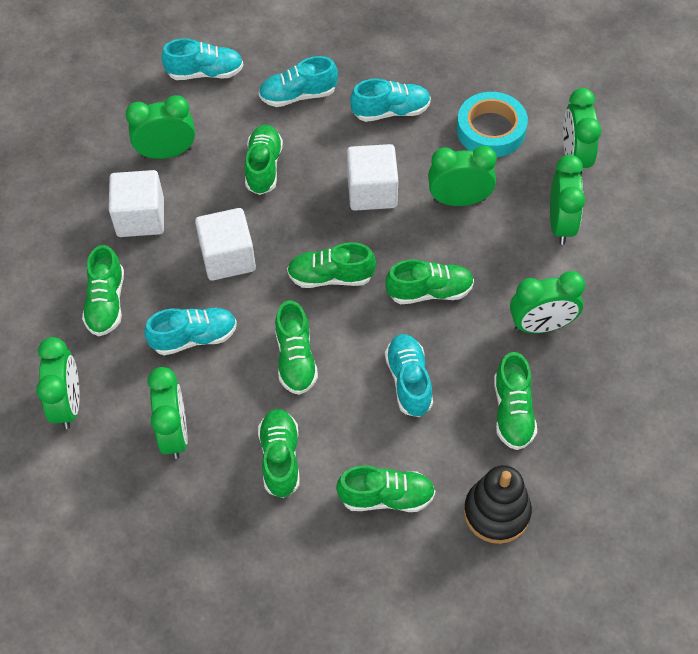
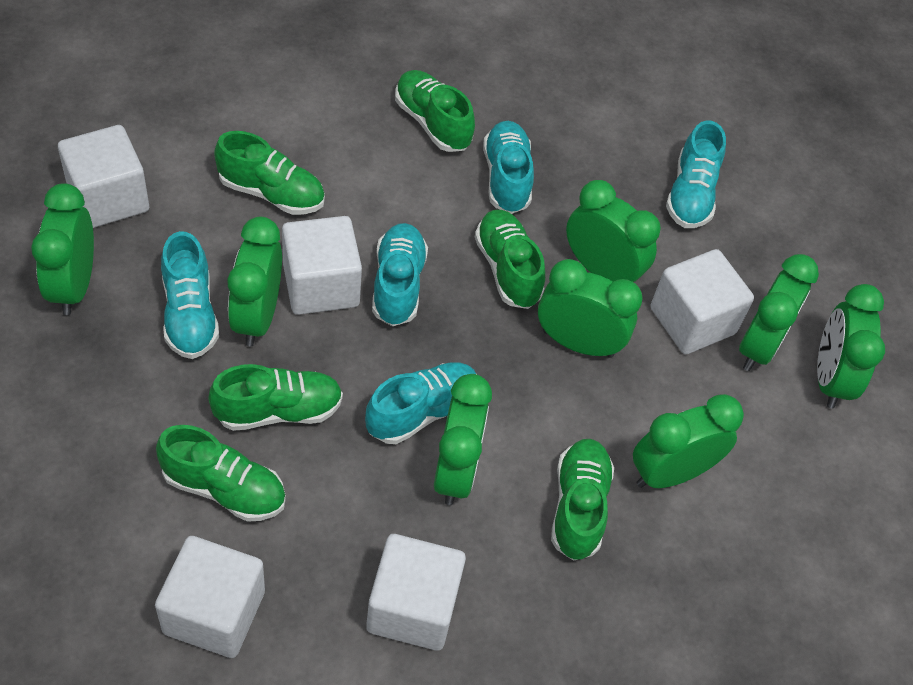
black stacking toy: [464,465,532,544] = 1 -> none = 0
green clock: [36,337,80,429] [126,95,195,159] [148,367,188,459] [428,146,497,206] [510,271,585,333] [550,155,585,245] [563,88,601,176] = 7 -> [31,183,94,315] [228,217,282,346] [434,374,492,506] [538,259,643,358] [566,180,661,282] [633,394,744,488] [739,254,819,371] [817,284,885,409] = 8
green shoe: [82,245,124,336] [245,125,283,195] [258,409,300,498] [275,300,318,395] [287,242,376,288] [336,465,436,512] [385,259,474,304] [494,352,537,450] = 8 -> [156,425,286,522] [208,364,343,431] [214,131,325,215] [395,70,475,152] [475,210,545,309] [551,439,614,561] = 6
turquoise tape: [457,92,528,157] = 1 -> none = 0
white cube: [109,170,164,237] [195,208,256,281] [347,144,398,211] = 3 -> [58,125,149,228] [155,536,265,658] [282,216,362,315] [366,534,466,651] [650,249,754,354] = 5

